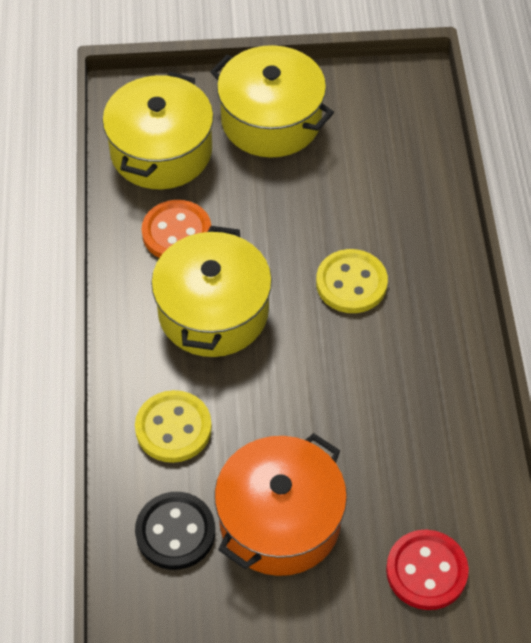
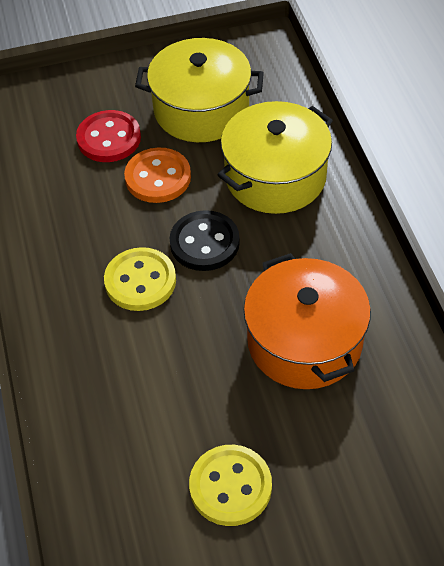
yellow pot: [102,72,214,189] [151,226,272,357] [210,45,334,158] = 3 -> [135,38,264,142] [217,101,333,214] = 2

